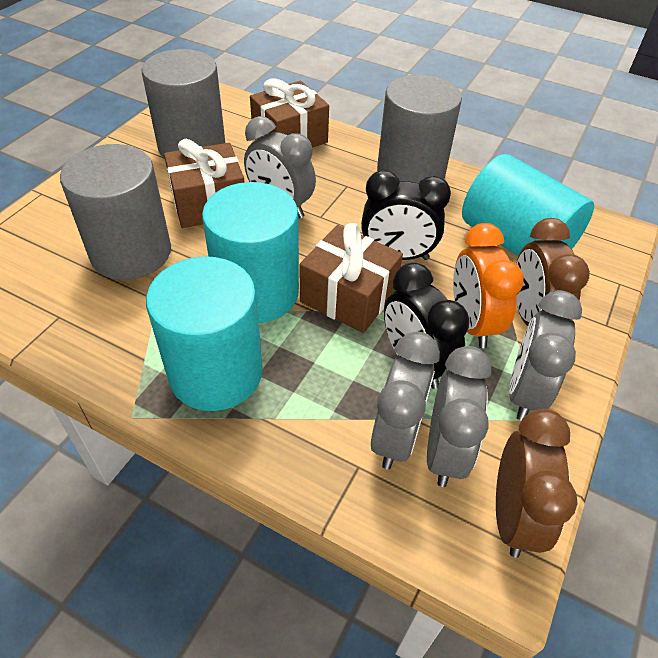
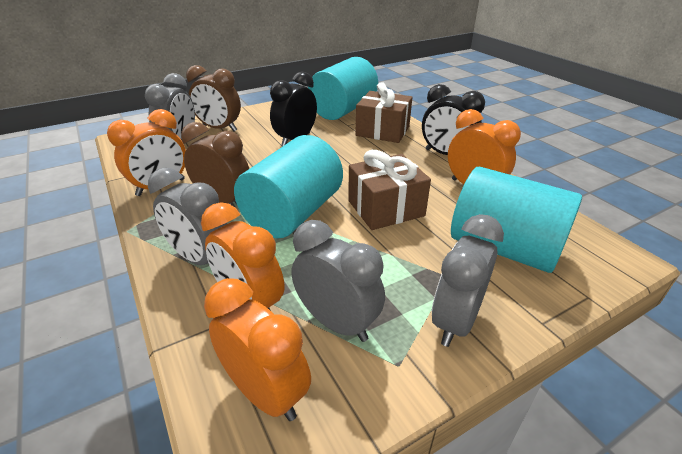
brown gift: [164,139,244,228] [250,78,329,148] [300,223,403,333] = 3 -> [348,150,431,230] [355,82,412,143] = 2
grey cylinder: [60,144,171,280] [142,49,225,159] [377,74,462,184] = 3 -> none = 0
orange clock: [453,223,524,348] = 1 -> [107,109,186,196] [201,202,285,311] [204,278,311,421] [448,109,521,184] = 4

